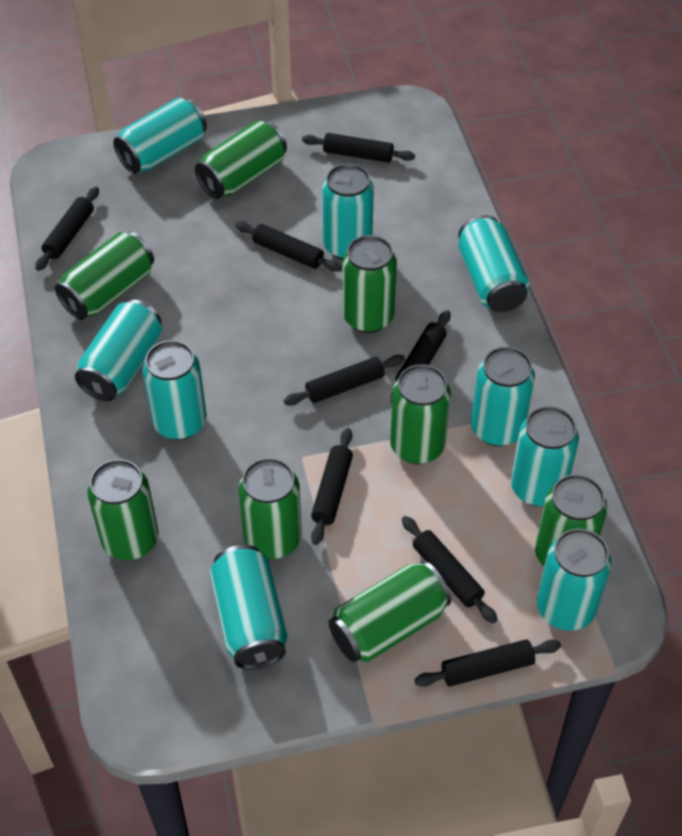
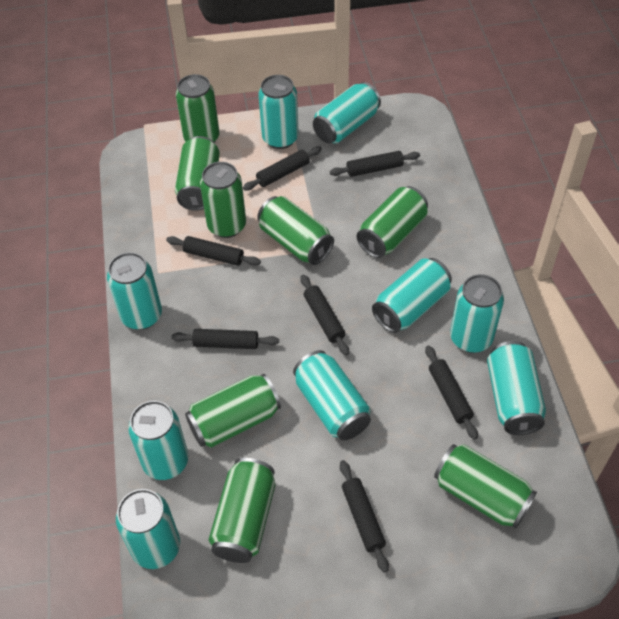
black rolling pin: [35,187,99,271] [235,221,342,272] [284,355,405,406] [302,133,415,163] [311,428,353,545] [391,310,451,403] [402,516,497,623] [414,639,561,687] = 8 -> [166,236,261,266] [172,329,279,349] [243,147,322,191] [300,275,349,356] [330,151,420,177] [340,460,389,573] [425,345,478,440] = 7

